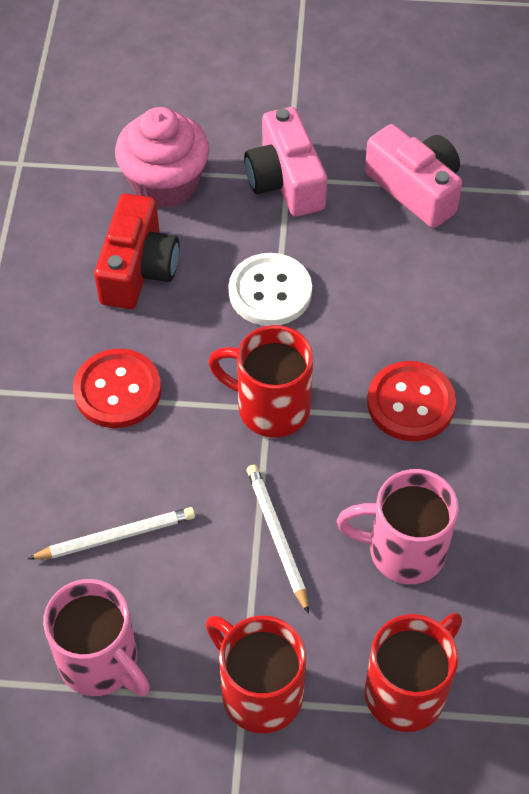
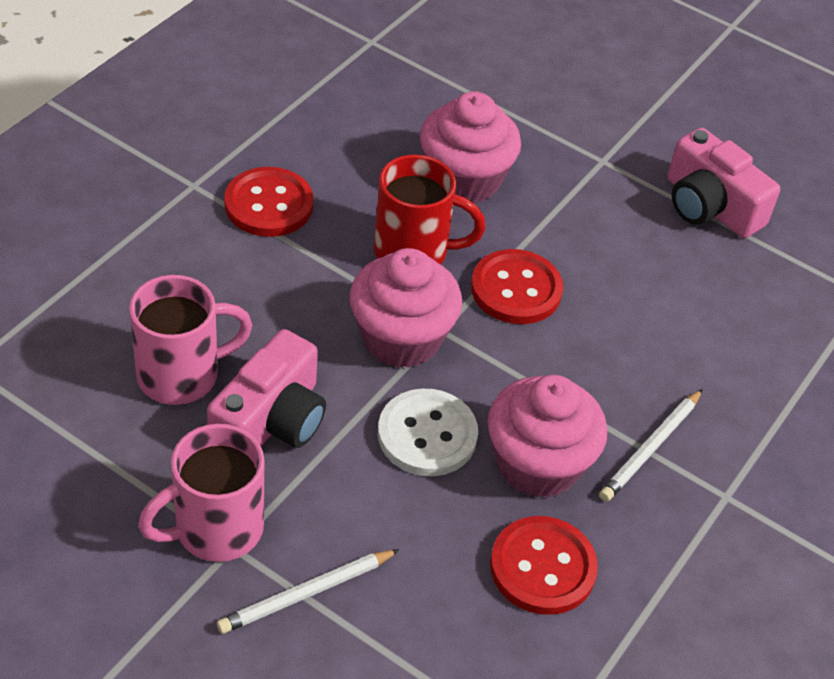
pink cupcake: [115,107,209,208] = 1 -> [350,248,462,368] [420,91,521,204] [488,375,607,498] = 3
red button: [73,349,161,428] [367,361,456,441] = 2 -> [224,167,314,237] [471,249,563,324] [490,516,598,615] = 3
red camera: [94,193,179,309] = 1 -> none = 0
red mug: [206,616,306,733] [208,325,313,438] [365,613,462,732] = 3 -> [374,154,486,265] = 1

